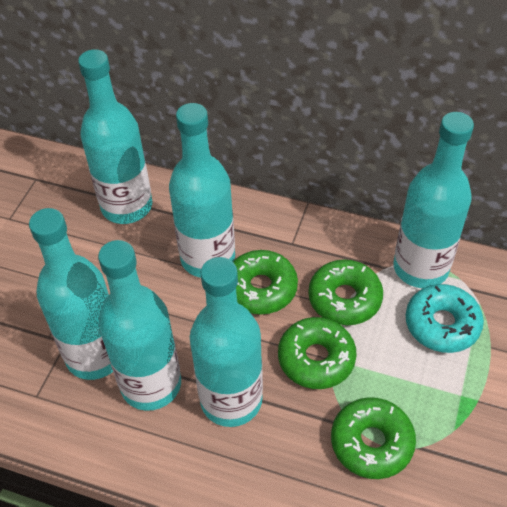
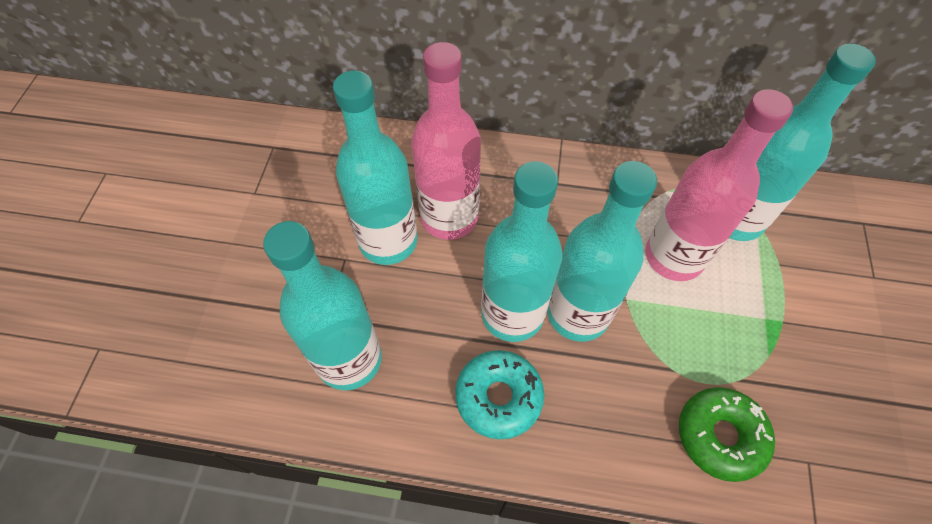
green donut: [233,250,298,315] [278,317,357,389] [308,259,383,325] [331,397,416,479] = 4 -> [679,387,775,482] = 1
pink bottle: none = 0 -> [411,42,481,240] [645,89,793,281] = 2
turquoise bottle: [29,208,113,380] [78,49,153,224] [98,240,181,411] [169,103,235,278] [190,257,263,427] [393,112,474,288] = 6 -> [263,221,382,390] [333,71,417,265] [481,161,562,342] [547,161,657,342] [730,43,876,241] = 5

